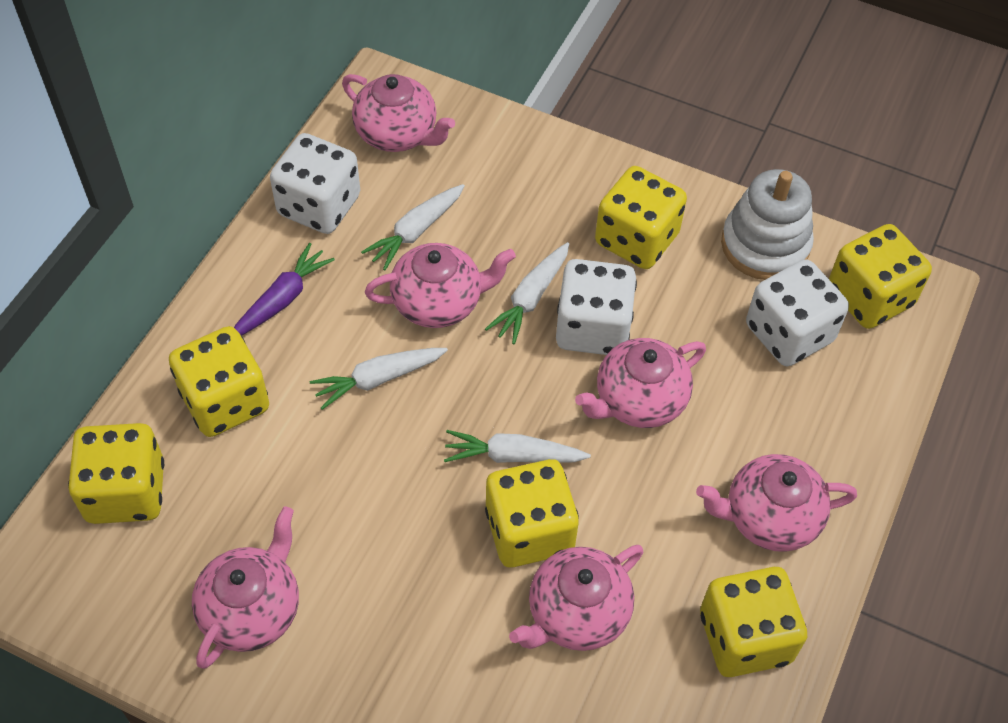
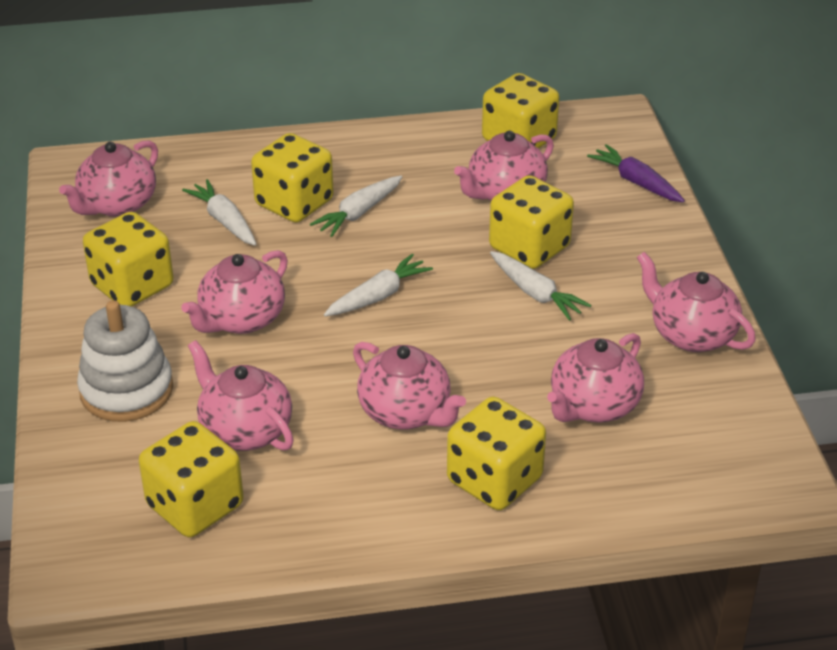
pink teapot: [192,507,299,669] [342,74,455,152] [365,243,516,328] [509,545,643,651] [575,338,706,428] [696,454,857,552] = 6 -> [59,140,158,217] [181,250,288,334] [188,340,294,451] [353,342,466,429] [454,131,554,201] [547,333,644,423] [637,252,756,352] = 7
white dice: [270,133,360,234] [556,259,637,355] [746,260,849,366] = 3 -> none = 0

